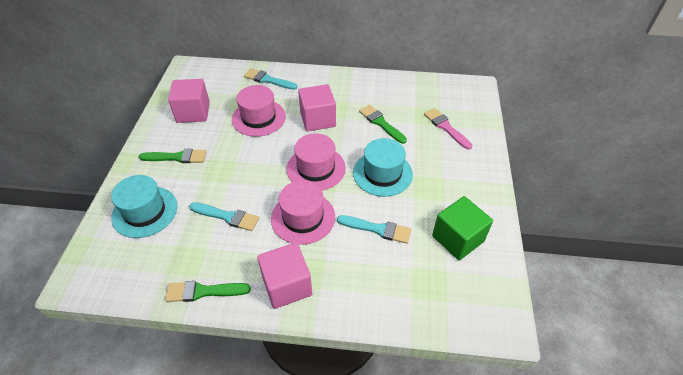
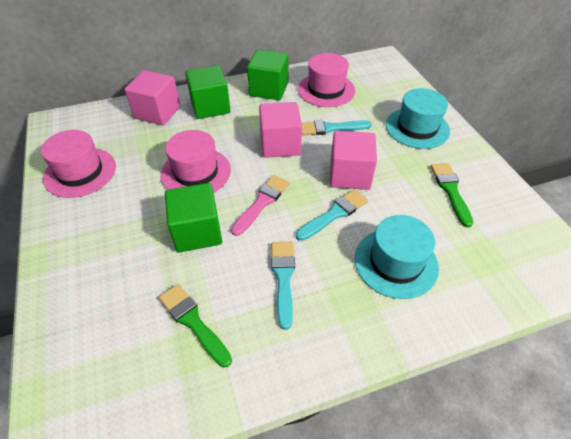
green brush: [139,149,206,163] [165,281,251,302] [359,105,407,144] = 3 -> [159,284,232,367] [431,163,473,228] = 2
green cube: [432,196,493,260] = 1 -> [165,183,222,252] [185,65,231,119] [247,50,289,100] = 3

